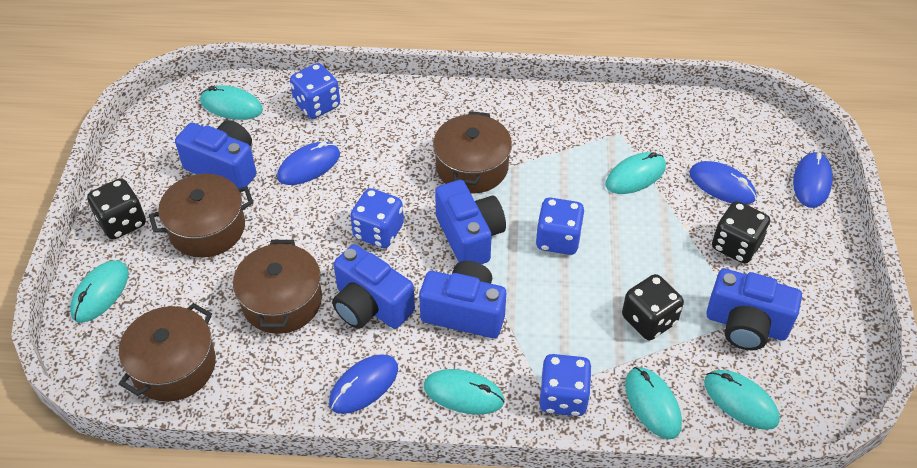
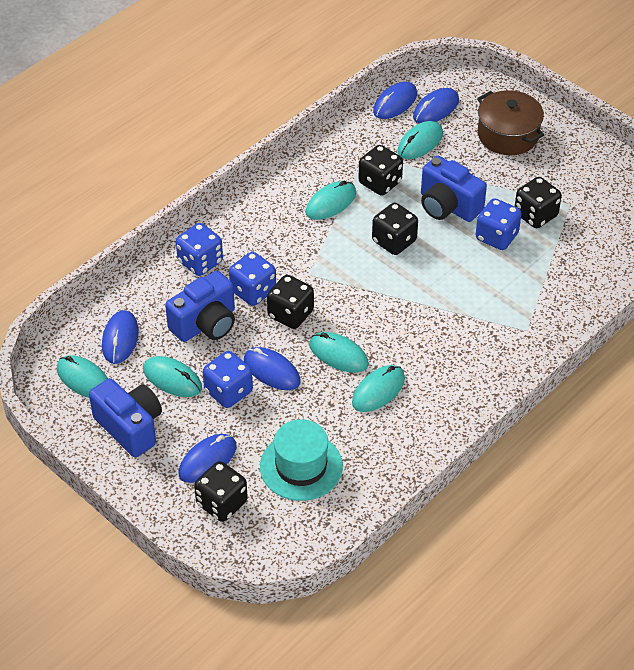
black dice: [87,178,146,240] [622,274,684,340] [712,201,770,264] = 3 -> [194,461,248,522] [267,275,314,329] [358,145,403,196] [372,203,418,255] [515,177,562,228] = 5
blue camera: [175,120,257,188] [332,244,415,329] [419,261,506,338] [435,180,506,264] [706,269,802,350] = 5 -> [89,378,162,458] [165,271,235,342] [421,156,487,222] = 3
blue mouse: [277,142,340,185] [329,354,398,414] [689,161,756,205] [793,152,833,208] = 4 -> [102,310,139,364] [178,434,237,483] [244,347,300,390] [373,82,417,119] [413,88,459,124] = 5
brown pot: [119,303,216,402] [149,174,253,258] [233,240,322,334] [433,111,512,194] = 4 -> [477,90,544,155] = 1
turquoise hat: none = 0 -> [260,419,343,501] = 1

